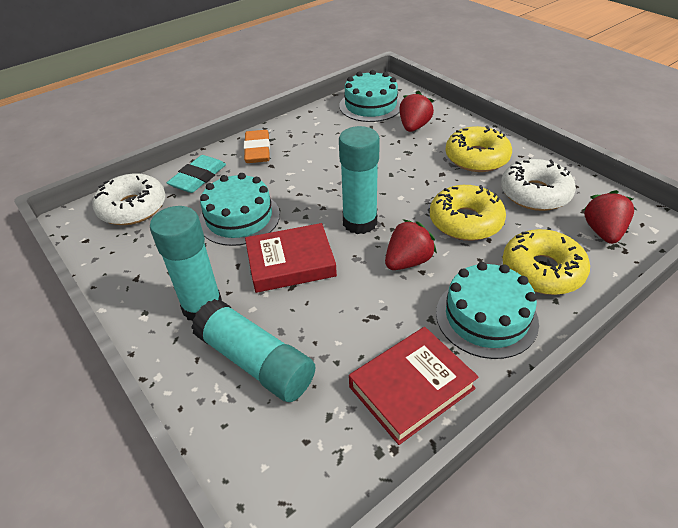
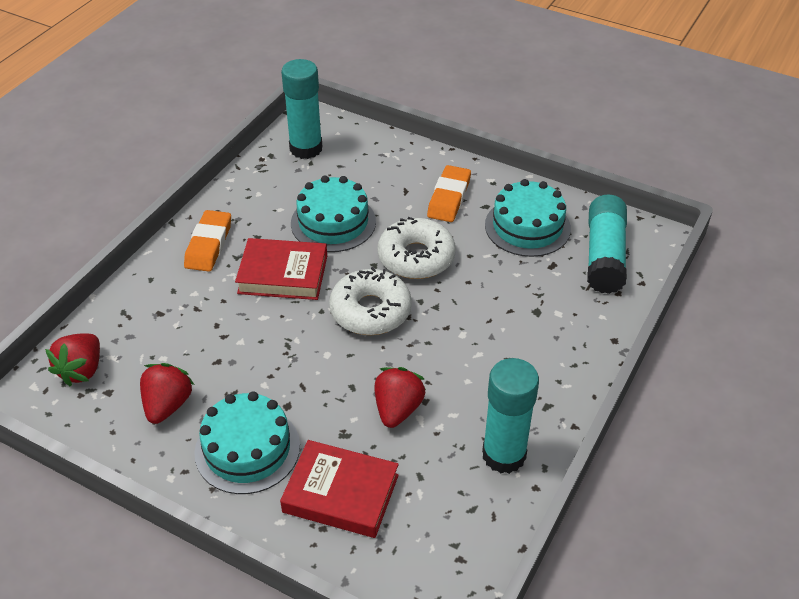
orange eraser: [244,130,270,163] = 1 -> [184,210,231,272] [427,165,471,222] = 2
turquoise eraser: [167,155,226,193] = 1 -> none = 0
yellow donut: [430,185,506,241] [445,125,512,172] [502,229,590,295] = 3 -> none = 0

